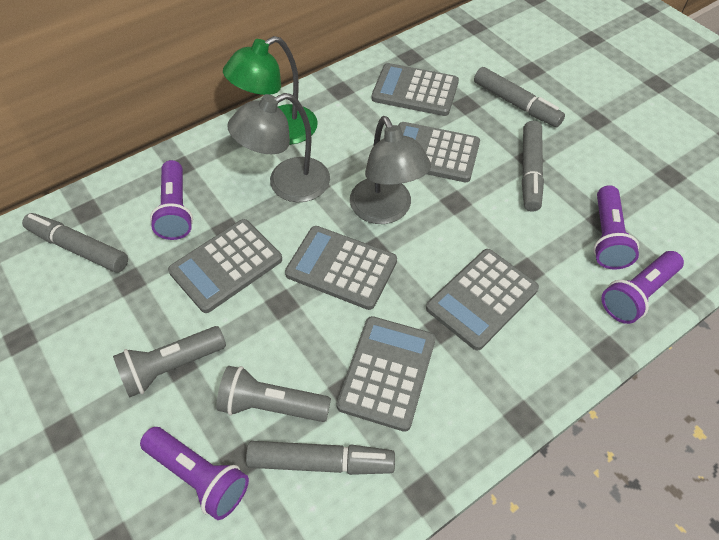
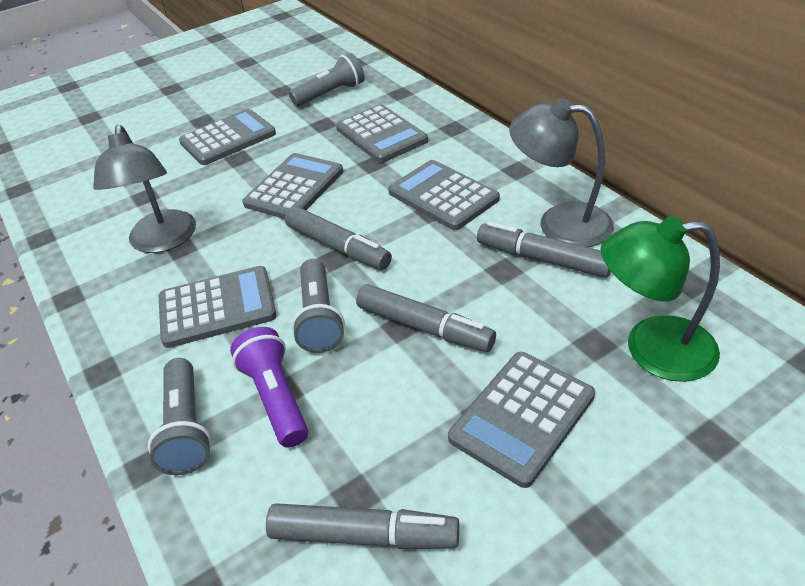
grey flashlight: [113,326,226,398] [216,366,331,422] = 2 -> [148,358,212,475] [289,53,365,107] [291,259,345,353] = 3
purple flashlight: [140,427,249,520] [150,160,193,240] [593,185,639,269] [601,251,684,324] = 4 -> [230,327,308,448] = 1

